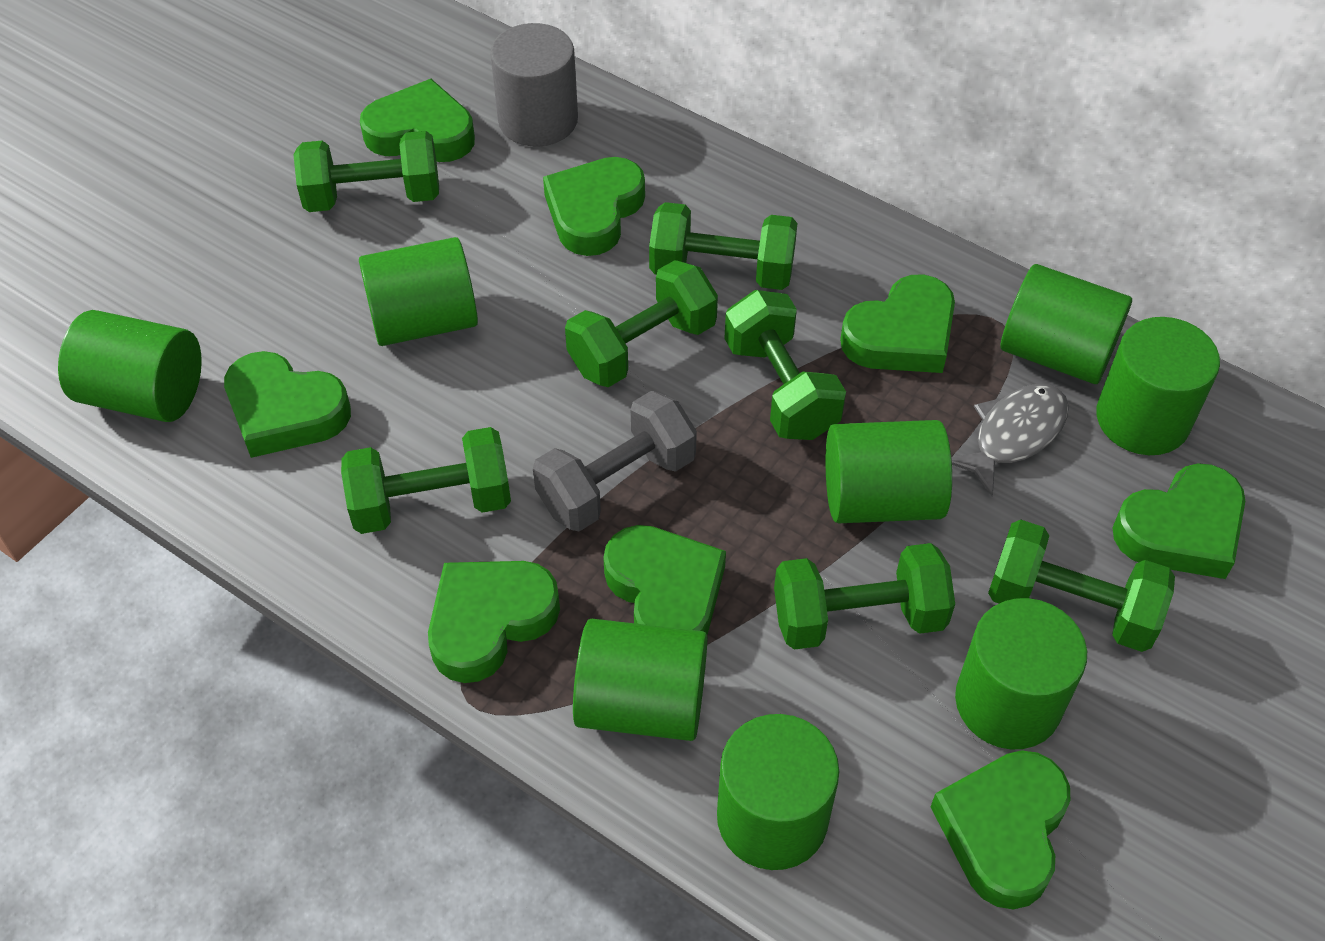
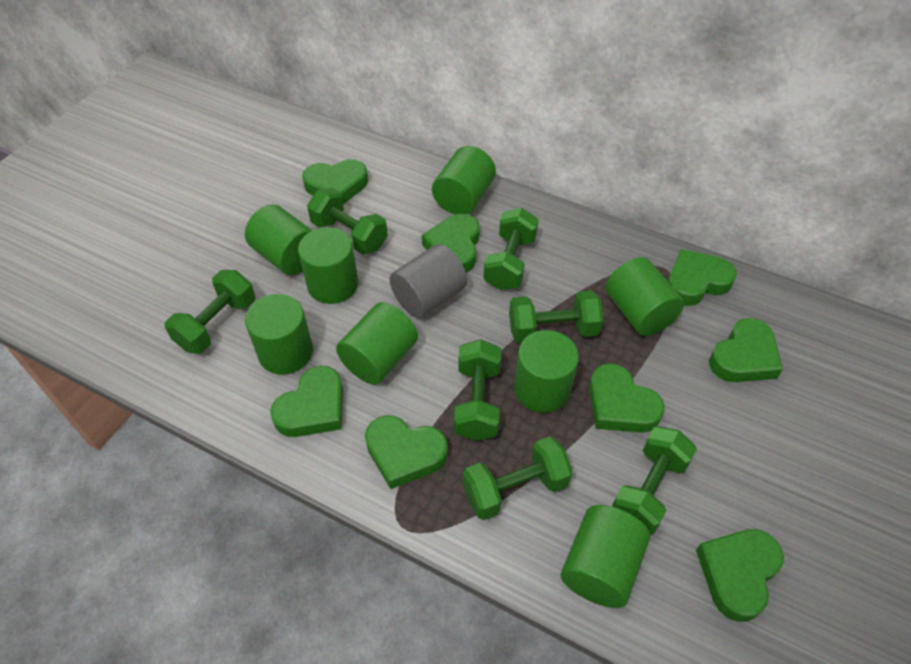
grey dumbbell: [533,391,697,532] = 1 -> none = 0
grey fish: [951,384,1069,496] = 1 -> none = 0

